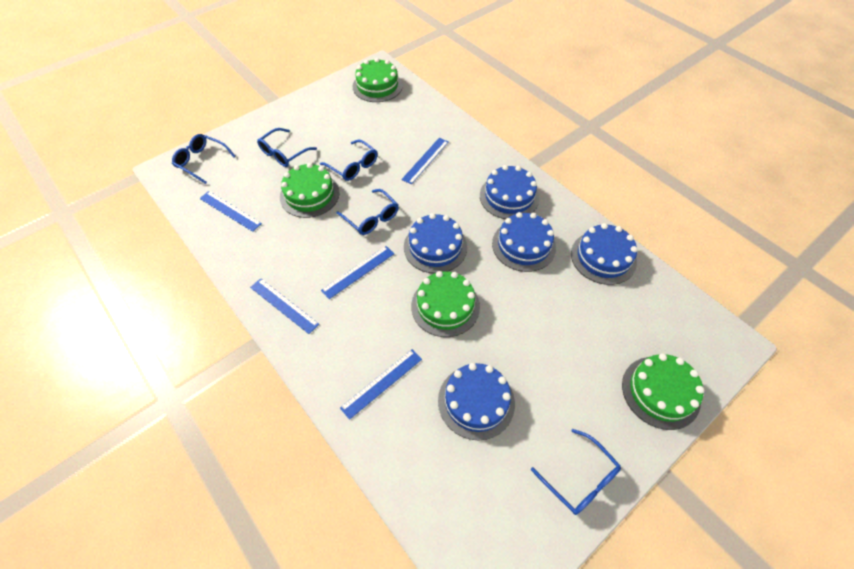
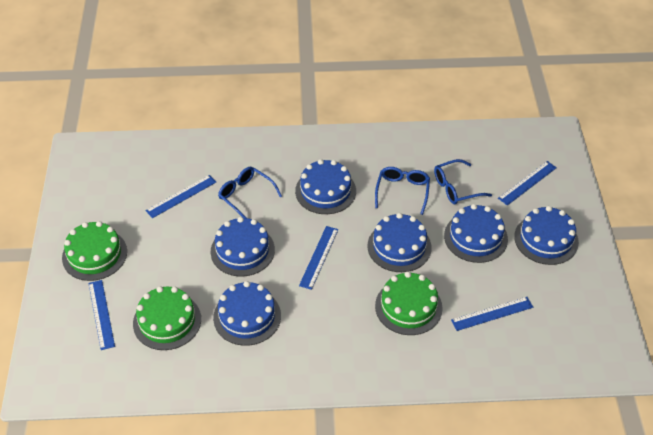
blue cake: [404,213,467,273] [438,363,515,440] [480,165,539,219] [492,212,556,272] [571,223,638,285] = 5 -> [211,217,275,277] [213,281,281,346] [295,159,356,214] [368,213,431,272] [444,204,508,263] [514,206,579,265] = 6
blue glasses: [172,134,236,184] [257,128,317,167] [320,139,378,181] [336,189,399,235] [531,429,621,515] = 5 -> [218,167,282,218] [375,167,430,215] [434,159,492,205] = 3
green cake: [280,163,340,218] [353,58,403,102] [411,271,480,337] [622,353,704,430] = 4 -> [62,221,127,281] [133,286,201,350] [375,271,443,335] = 3

